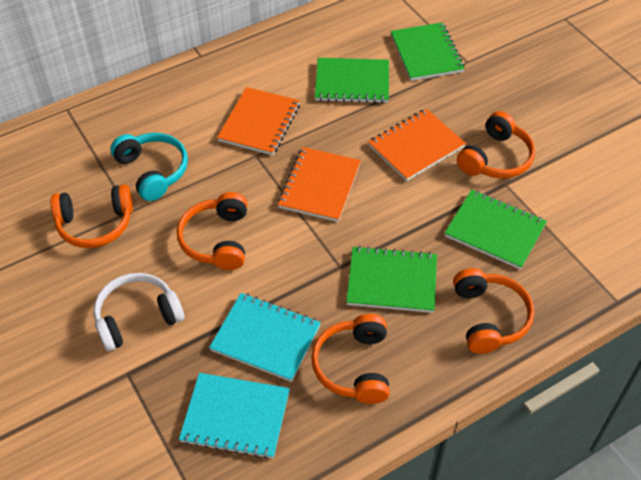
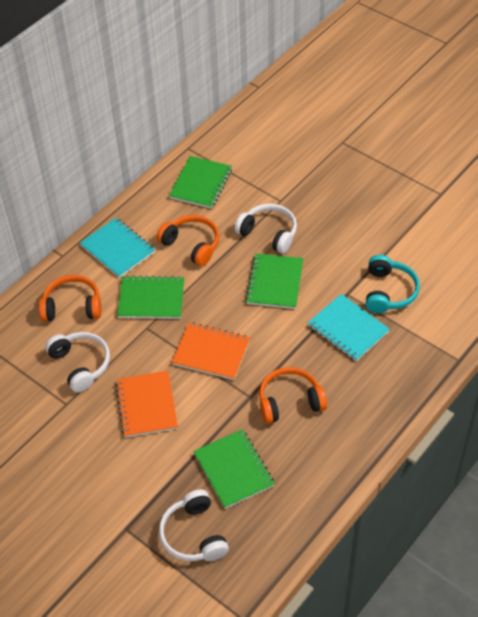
orange headphones: [51,184,133,248] [177,192,247,270] [311,314,390,404] [453,268,534,354] [457,111,535,178] = 5 -> [39,275,101,321] [156,215,219,266] [259,367,327,424] = 3
orange notebook: [217,87,300,155] [278,147,361,222] [368,109,466,181] = 3 -> [115,371,178,438] [172,323,250,380] = 2
white headphones: [94,273,184,351] = 1 -> [45,332,110,392] [159,489,229,561] [235,203,297,254] = 3

